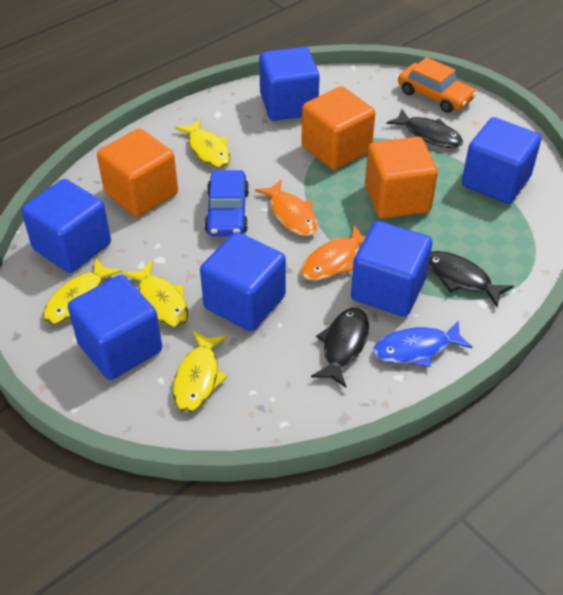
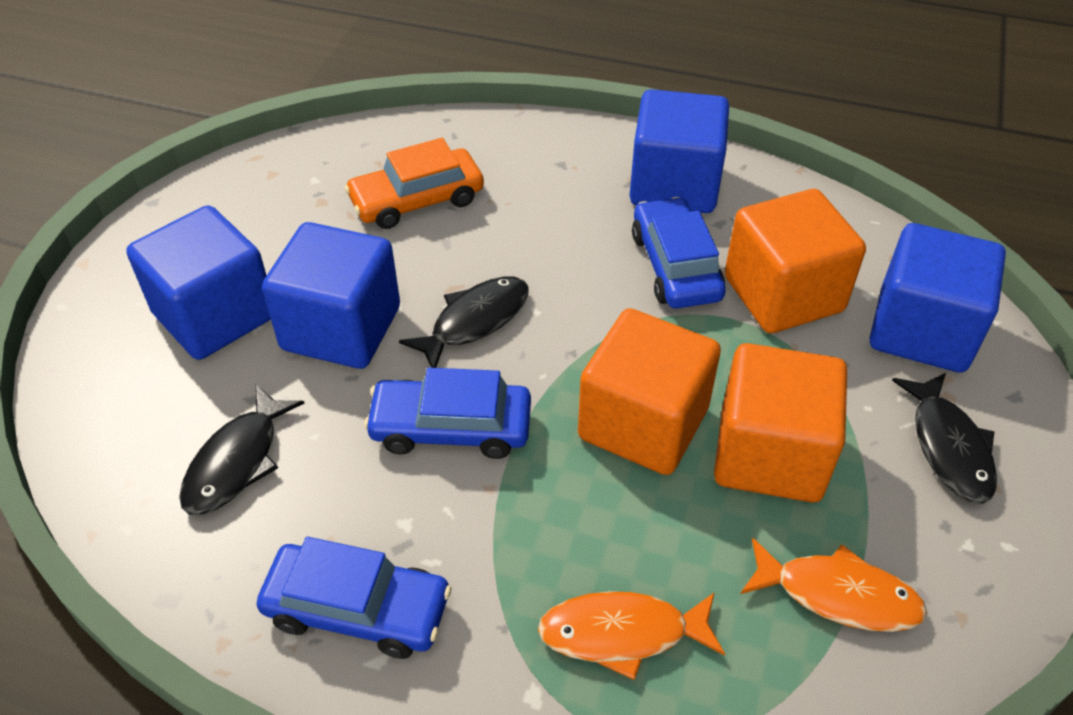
blue car: [204,170,249,236] = 1 -> [257,537,451,659] [364,368,531,459] [632,197,726,308] = 3
blue cube: [21,179,111,273] [68,275,162,380] [200,232,286,331] [259,47,320,121] [351,221,432,317] [462,117,541,204] = 6 -> [126,205,271,360] [262,222,400,369] [629,89,729,213] [870,223,1006,373] = 4
blue fish: [373,320,472,367] = 1 -> none = 0
yellow fish: [43,258,122,324] [123,261,188,327] [173,330,227,413] [175,119,230,168] = 4 -> none = 0

